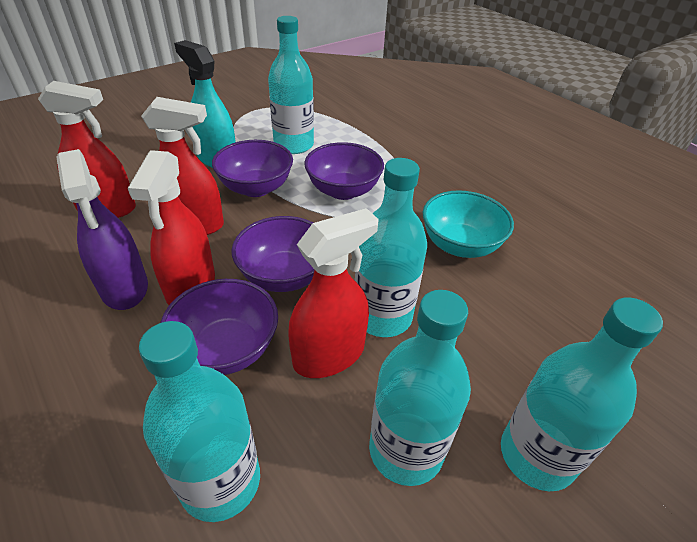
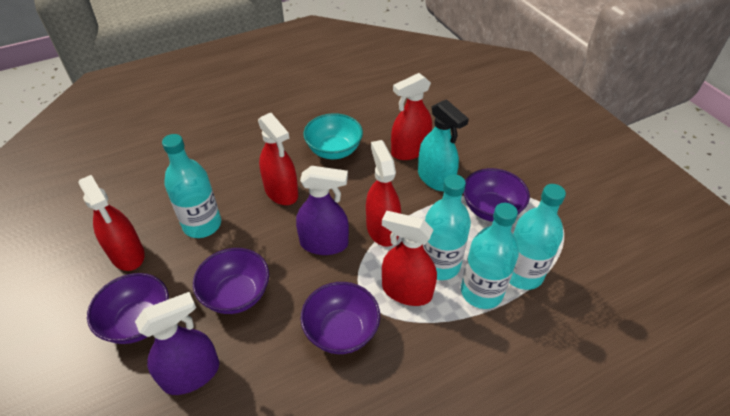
purple spray bottle: [56,149,148,310] = 1 -> [135,292,219,395] [296,166,349,255] = 2
red spray bottle: [38,81,136,218] [128,150,215,305] [141,97,224,235] [288,208,379,378] = 4 -> [78,175,145,271] [258,113,298,205] [366,140,401,247] [382,211,437,306] [391,73,432,160] = 5
turquoise bottle: [139,321,260,522] [268,16,314,154] [355,158,427,337] [369,290,471,486] [501,297,663,491] = 5 -> [162,134,221,238] [423,174,471,280] [461,203,519,309] [509,184,566,290] = 4

